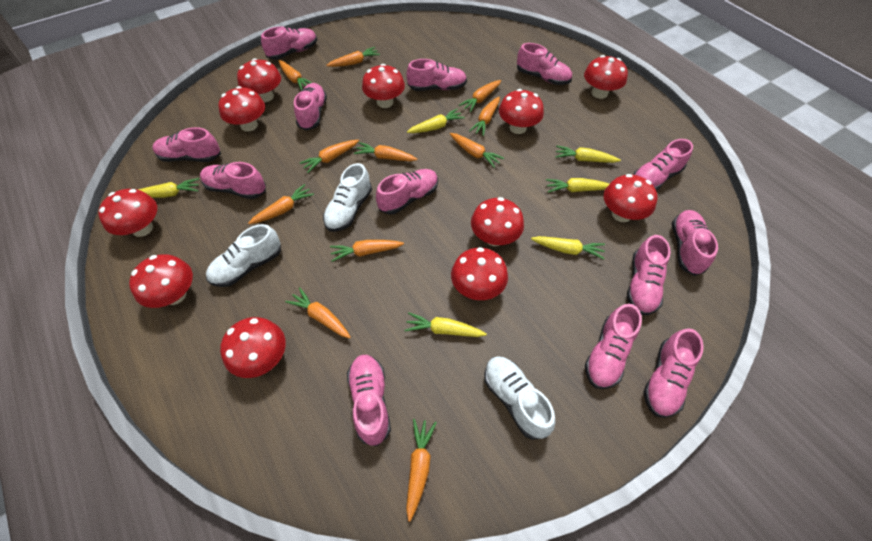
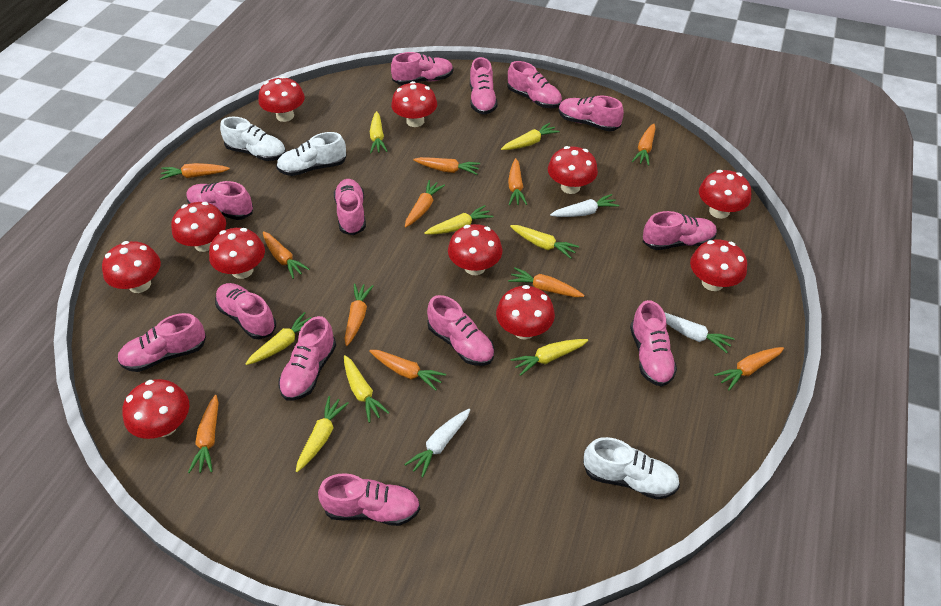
white carrot: none = 0 -> [404,409,470,478] [550,194,619,217] [664,312,735,353] = 3
yellow carrot: [138,178,199,198] [405,312,487,337] [407,108,465,133] [531,236,605,259] [546,178,609,193] [555,145,621,163] = 6 -> [245,312,311,365] [296,396,349,472] [344,355,390,423] [370,111,388,153] [424,205,493,235] [501,123,560,150] [510,225,579,259] [511,339,588,376] = 8

